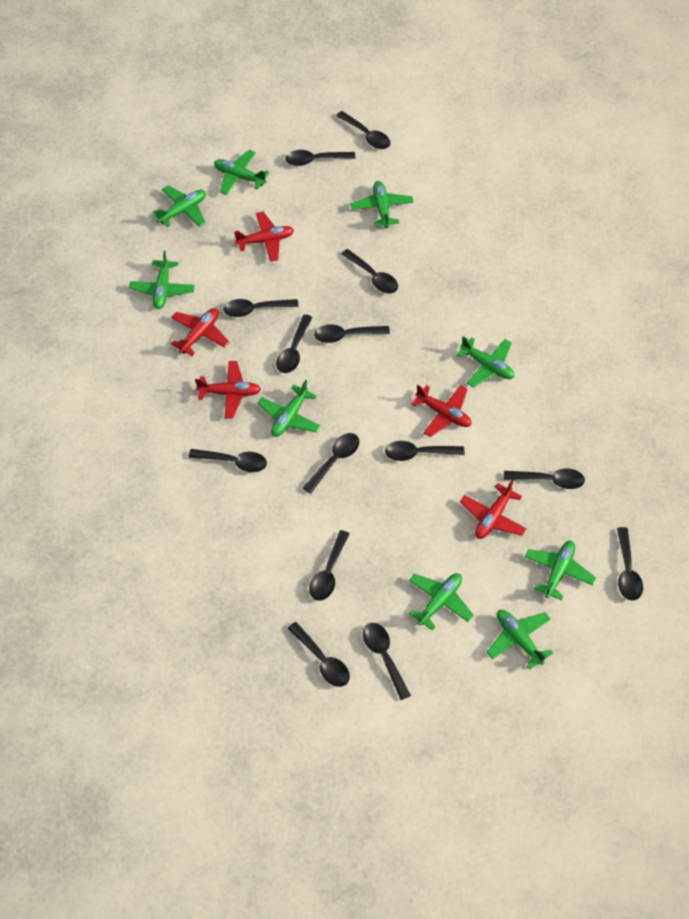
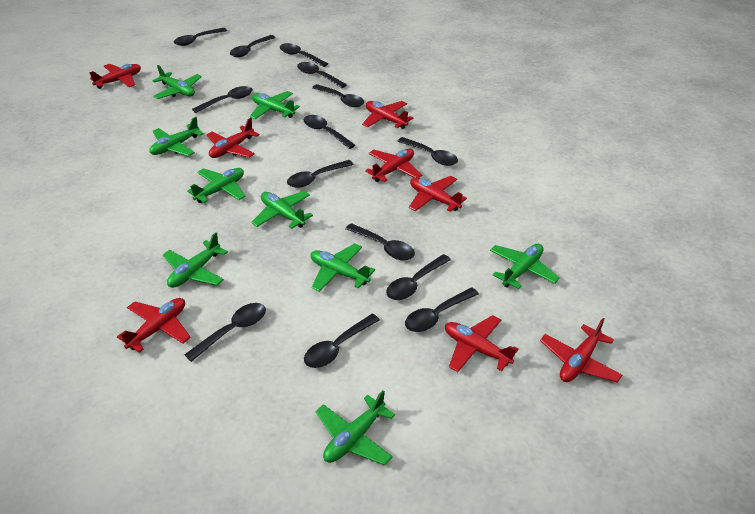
red plane: [171,308,229,356] [195,361,261,419] [234,212,294,262] [411,385,471,437] [460,480,527,539] = 5 -> [89,64,141,89] [117,298,190,353] [206,118,260,158] [362,101,413,129] [365,149,422,182] [409,176,467,212] [445,315,519,372] [540,318,622,383] = 8

